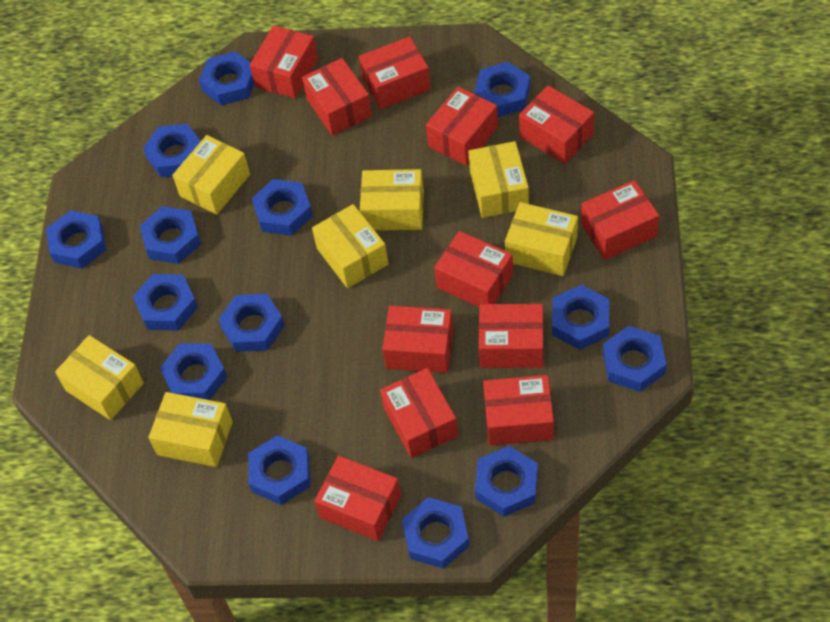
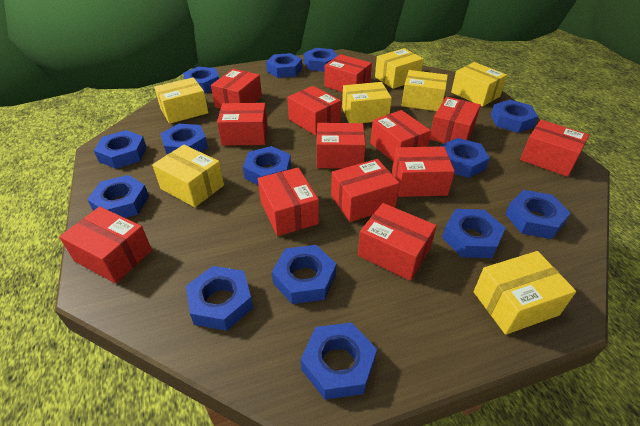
red box: [250,25,318,98] [302,58,372,136] [314,455,401,541] [359,36,431,109] [380,368,458,458] [382,306,453,373] [426,86,498,166] [434,231,513,307] [479,304,544,368] [483,375,554,446] [519,85,594,164] [581,180,659,260] = 12 -> [59,207,152,284] [211,69,262,109] [217,103,268,146] [258,167,319,236] [288,86,341,136] [316,123,366,169] [324,54,372,92] [331,159,400,222] [358,203,437,281] [370,110,431,161] [392,146,455,197] [430,97,481,144] [520,120,589,177] = 13

